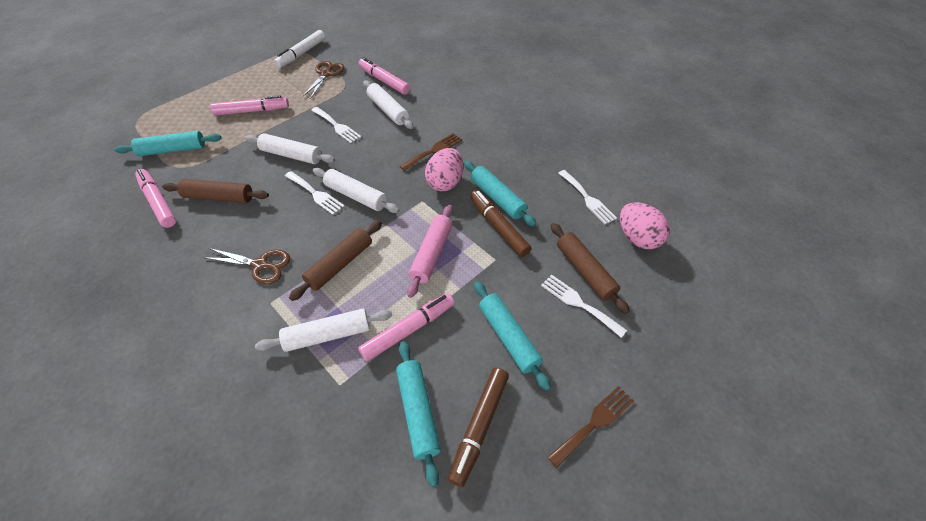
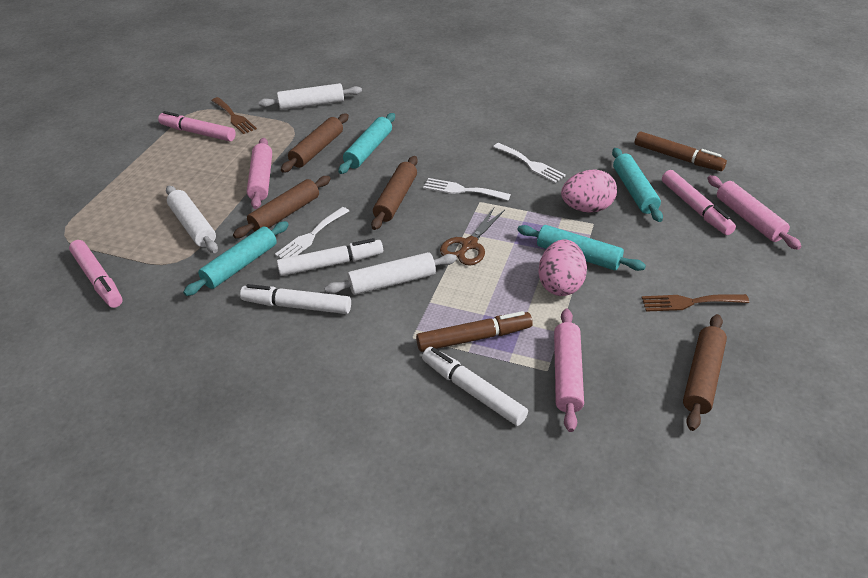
brown rolling pin: [162,179,269,203] [289,221,382,301] [551,223,630,314] = 3 -> [233,176,331,238] [281,113,349,173] [371,156,418,230] [683,314,727,431] = 4
brown scissors: [203,248,290,284] [302,61,345,99] = 2 -> [440,207,505,266] = 1
pink marker: [135,169,176,228] [210,95,289,115] [358,57,410,95] [358,293,455,361] = 4 -> [69,240,122,308] [158,111,236,141] [662,170,736,235] = 3
pink rolling pin: [407,205,453,298] = 1 -> [247,138,272,209] [554,309,584,432] [708,175,802,250] = 3
white fork: [285,171,344,215] [311,107,361,143] [541,274,627,338] [558,170,617,224] = 4 -> [275,207,349,259] [423,178,511,201] [493,143,566,183] = 3
white marker: [274,30,325,68] = 1 -> [240,284,351,314] [277,238,383,276] [422,347,528,426] = 3
white rolling pin: [245,133,335,164] [255,309,393,352] [313,168,399,213] [363,81,413,129] = 4 -> [166,186,218,253] [259,83,362,110] [324,252,457,295] = 3

